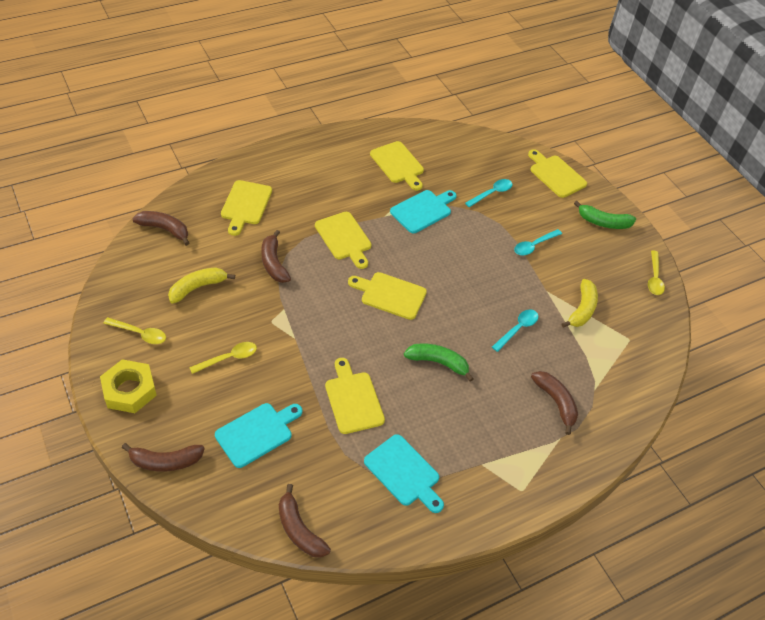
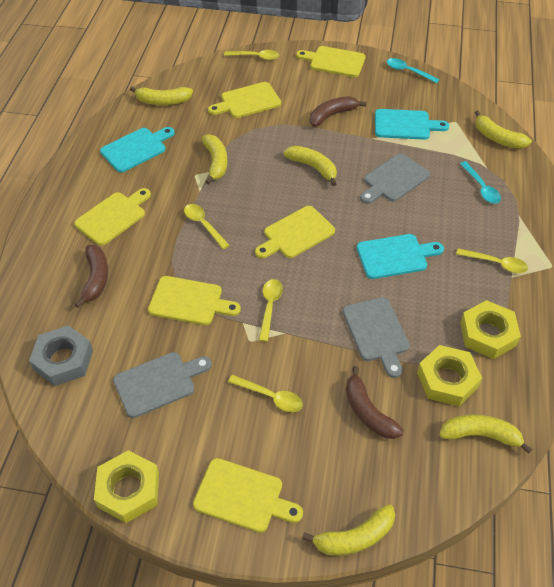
brown banana: [122,443,205,472] [132,211,189,246] [261,230,291,283] [279,484,331,558] [531,371,578,435] = 5 -> [74,245,108,308] [310,96,366,126] [346,366,404,439] = 3
green banana: [404,343,474,382] [574,201,636,229] = 2 -> none = 0
grey cutting board: none = 0 -> [113,352,211,418] [343,297,410,378] [360,153,430,204] = 3
grey nut: none = 0 -> [29,325,93,386] = 1
turquoise spoon: [465,179,512,207] [492,309,538,352] [514,229,562,256] = 3 -> [387,58,439,83] [460,161,501,204] = 2
yellow banana: [168,267,235,304] [562,279,598,328] = 2 -> [130,86,193,105] [202,134,227,185] [283,146,337,186] [302,504,395,556] [439,415,532,454] [475,110,532,149] = 6
yellow nut: [100,359,157,413] = 1 -> [94,450,159,523] [417,345,482,406] [460,300,521,359] = 3
yellow spoon: [103,317,166,344] [189,342,257,374] [648,251,665,295] = 3 -> [184,204,230,249] [224,50,279,60] [228,375,303,412] [259,279,283,342] [456,248,528,273] = 5

